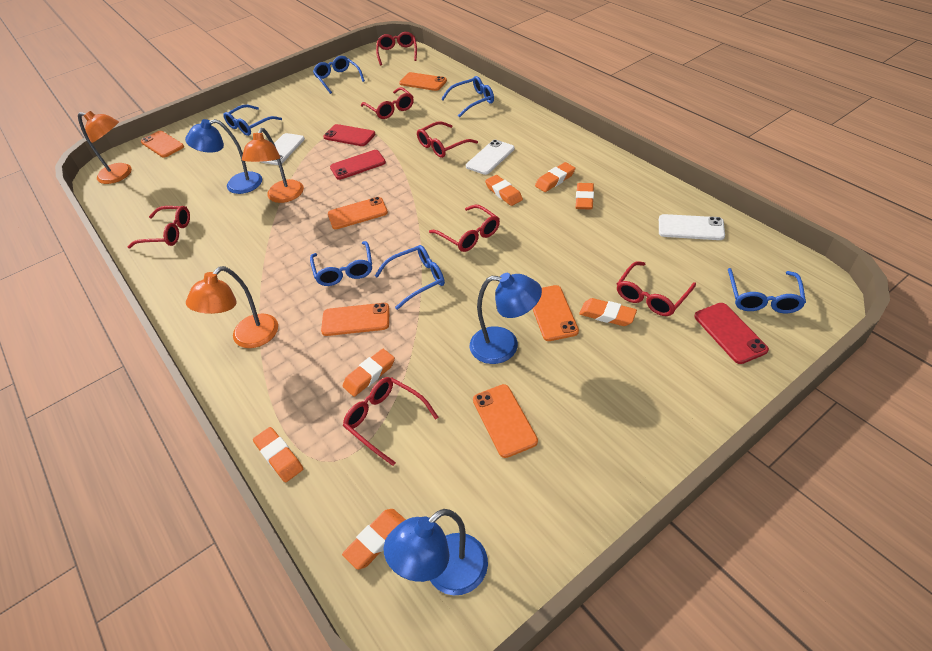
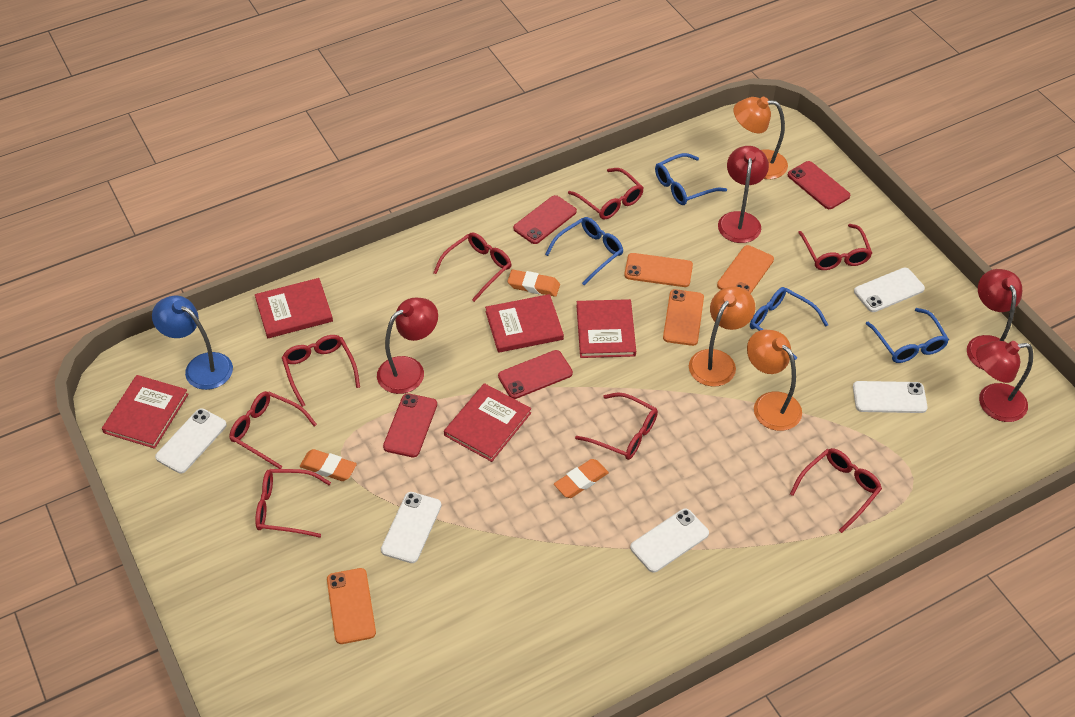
blue glasses: [223,105,282,136] [310,241,372,286] [313,56,365,94] [375,245,445,310] [441,76,494,117] [728,268,806,313] = 6 -> [545,217,623,285] [655,153,727,205] [750,287,828,360] [866,308,949,363] = 4
blue lamp: [185,119,262,194] [384,509,488,595] [470,273,542,364] = 3 -> [152,296,233,390] = 1
orange eraser: [253,427,303,482] [342,509,406,570] [343,349,395,397] [485,175,523,206] [535,162,576,192] [576,183,594,210] [579,298,637,326] = 7 -> [300,449,357,481] [507,270,560,297] [554,459,609,498] = 3
orange phone: [141,131,184,158] [321,303,390,336] [328,197,388,229] [399,72,447,91] [473,384,538,458] [533,285,579,341] = 6 -> [327,568,376,644] [624,253,693,287] [663,289,704,346] [717,245,774,294] = 4
red book: none = 0 -> [102,375,189,449] [255,278,333,338] [444,383,531,462] [485,294,564,353] [576,299,636,358] = 5
red glasses: [128,206,190,248] [343,377,439,466] [361,87,414,119] [376,32,417,65] [417,122,478,158] [429,205,500,252] [617,261,696,316] = 7 -> [229,391,317,469] [255,469,331,538] [282,335,360,407] [433,232,511,302] [568,168,644,220] [575,392,658,460] [790,448,882,533] [798,224,872,270] = 8
red lamp: none = 0 -> [377,298,438,394] [718,146,769,243] [967,269,1022,370] [976,341,1033,422] = 4
red phone: [323,124,376,146] [330,150,386,180] [694,303,769,364] = 3 -> [383,393,437,457] [498,350,573,399] [513,195,577,244] [788,161,850,209] = 4
white phone: [261,133,305,165] [466,140,515,175] [659,214,725,240] = 3 -> [155,408,227,473] [381,492,442,563] [630,509,709,573] [853,381,928,413] [854,268,925,312] = 5

